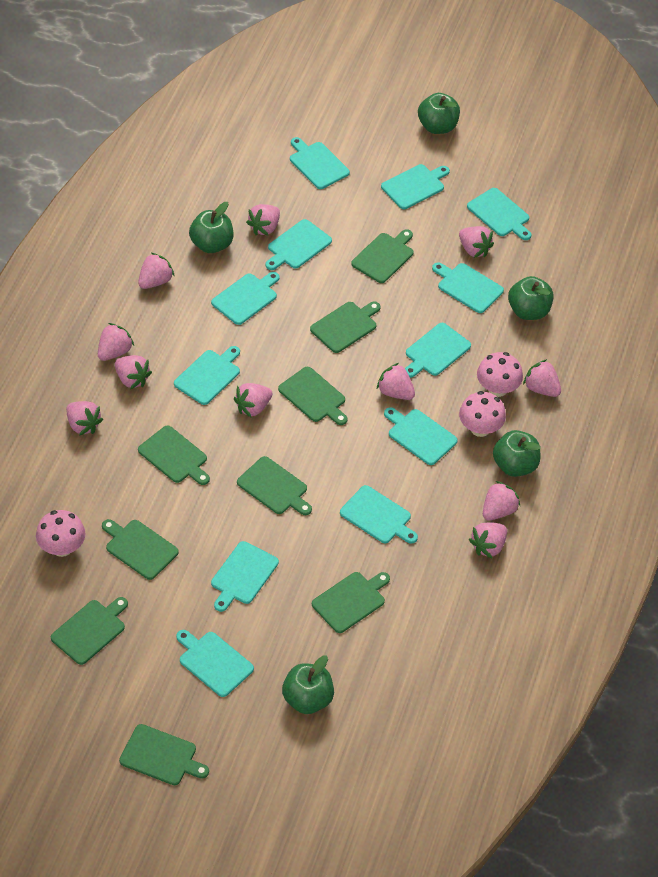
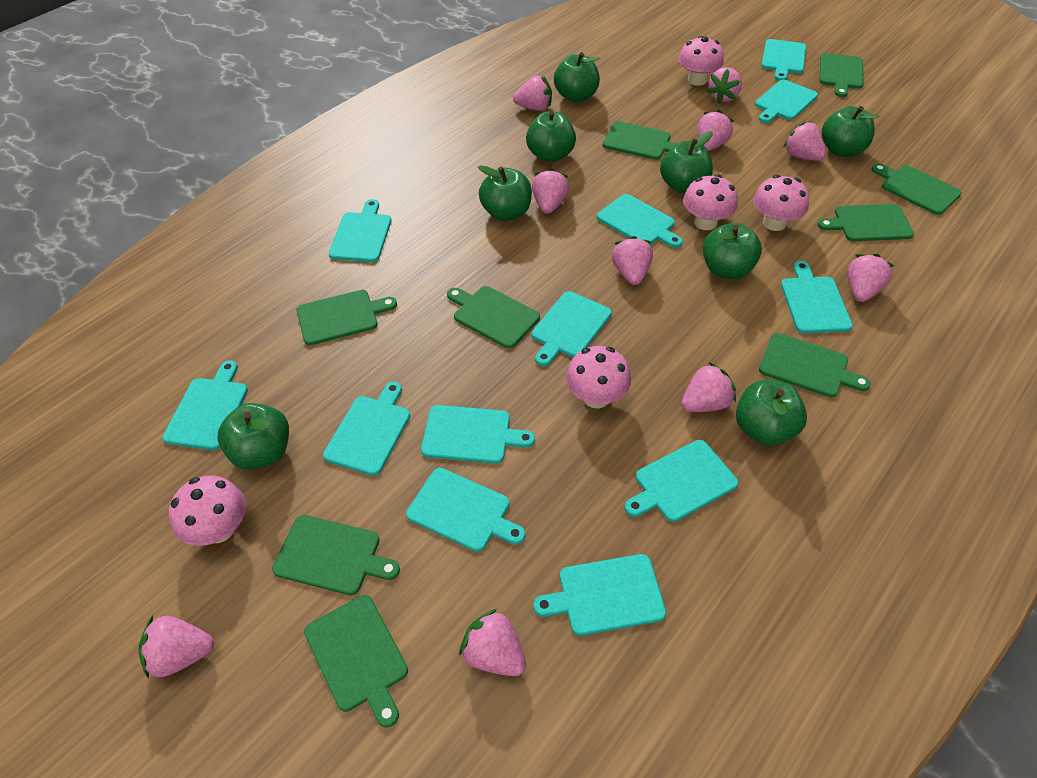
green apple: [189,202,234,253] [282,656,334,714] [418,93,460,134] [493,430,541,477] [508,276,554,320] = 5 -> [218,403,289,470] [478,165,532,221] [526,111,576,162] [554,52,600,102] [660,131,713,194] [703,223,762,279] [736,380,807,446] [822,106,879,157] = 8
pink mushroom: [36,510,85,557] [459,391,506,437] [477,352,523,397] = 3 -> [169,476,246,546] [566,346,631,408] [678,36,724,86] [683,174,738,230] [753,175,809,231] = 5
pink strawberry: [66,401,103,436] [98,323,134,361] [115,355,152,389] [138,253,175,289] [234,383,273,418] [246,204,280,236] [377,363,415,400] [459,226,494,258] [469,522,507,558] [483,481,520,521] [523,359,561,397] = 11 -> [138,616,214,679] [459,609,526,676] [513,76,552,111] [532,168,569,214] [612,236,653,285] [681,362,736,412] [698,110,734,151] [707,67,742,104] [783,121,826,161] [847,254,894,302] = 10

